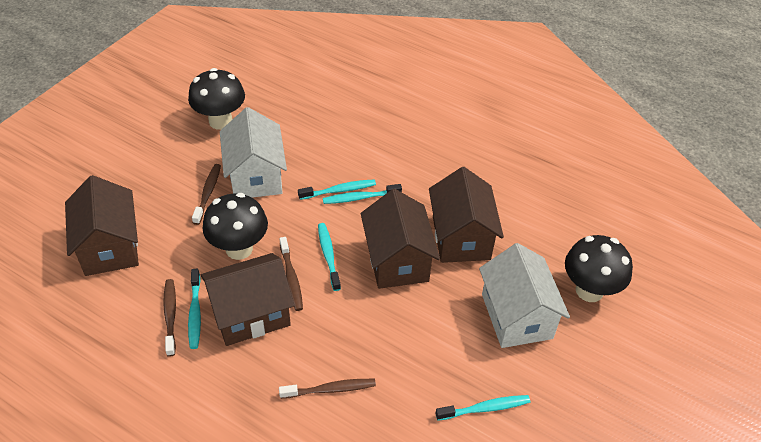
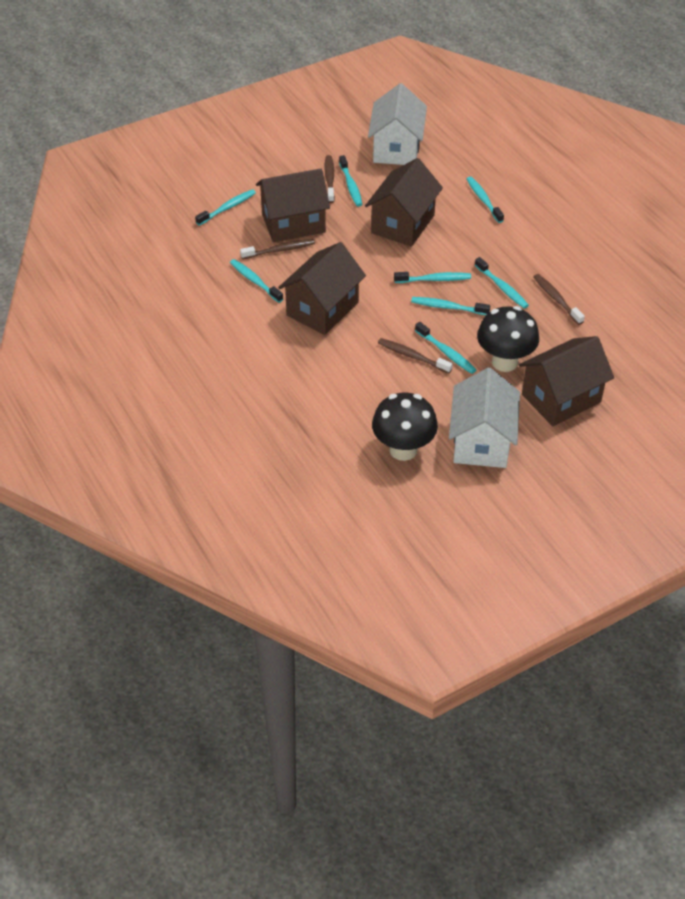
black mushroom: [188,68,245,130] [202,193,268,260] [565,235,633,302] = 3 -> [372,393,438,461] [477,306,539,372] = 2
turquoise toothbrush: [188,269,201,349] [298,179,376,200] [318,223,341,291] [323,184,402,204] [435,395,530,421] = 5 -> [195,189,256,226] [230,259,283,303] [339,155,362,207] [394,272,471,283] [411,297,490,315] [415,322,476,374] [467,177,504,223] [475,257,529,309] = 8

